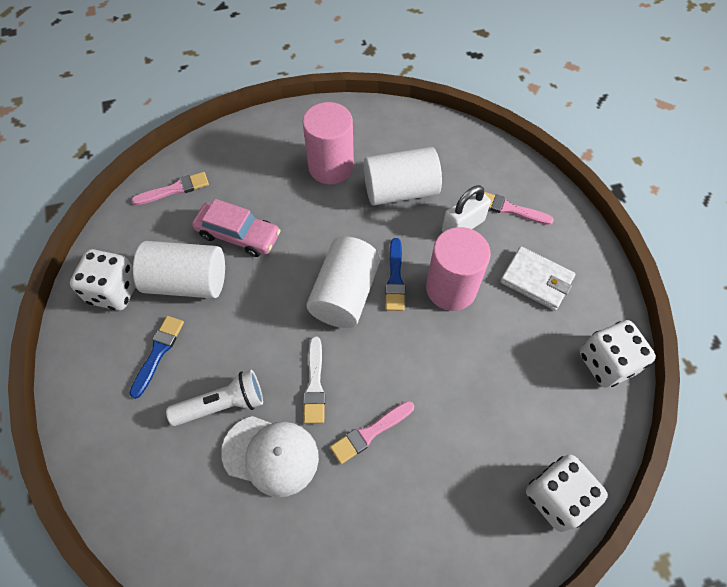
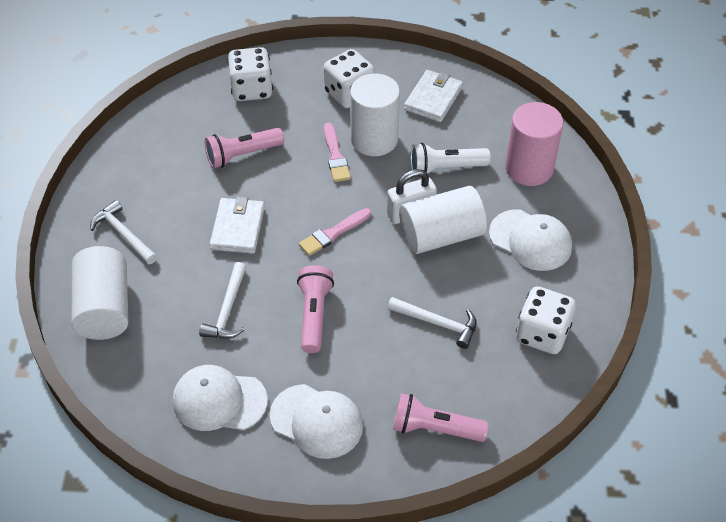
blue brush: [129,316,184,399] [386,238,405,311] = 2 -> none = 0
pink brush: [131,172,209,205] [330,401,414,464] [484,192,554,225] = 3 -> [299,208,371,256] [324,123,351,182] = 2
pink car: [192,199,281,257] = 1 -> none = 0
pink cylinder: [302,102,354,184] [426,227,491,311] = 2 -> [505,102,563,186] = 1
pink flashlight: none = 0 -> [205,128,284,168] [297,265,334,353] [393,393,488,442] = 3
white brush: [303,337,325,424] = 1 -> none = 0
white cap: [221,416,319,497] = 1 -> [173,365,268,431] [270,384,363,459] [489,209,572,271] = 3
white hammer: none = 0 -> [90,200,157,264] [199,262,246,339] [388,297,477,349] = 3
white wallet: [500,247,575,311] = 1 -> [210,196,265,254] [404,70,463,122] = 2

